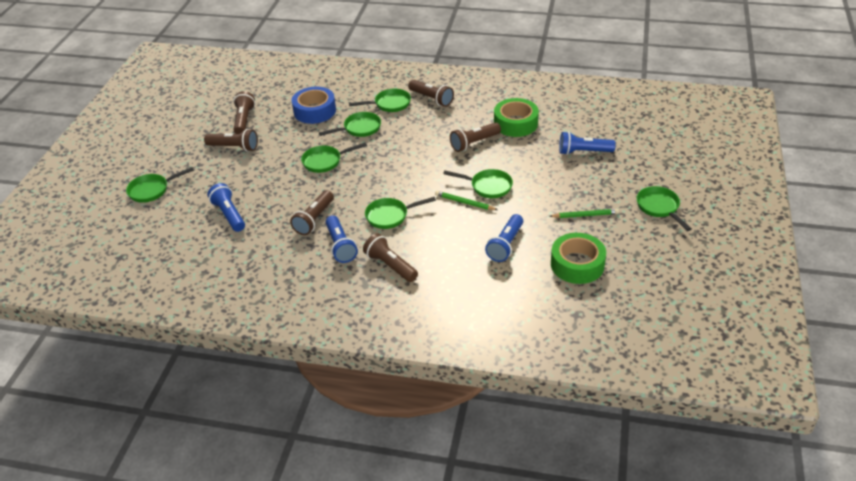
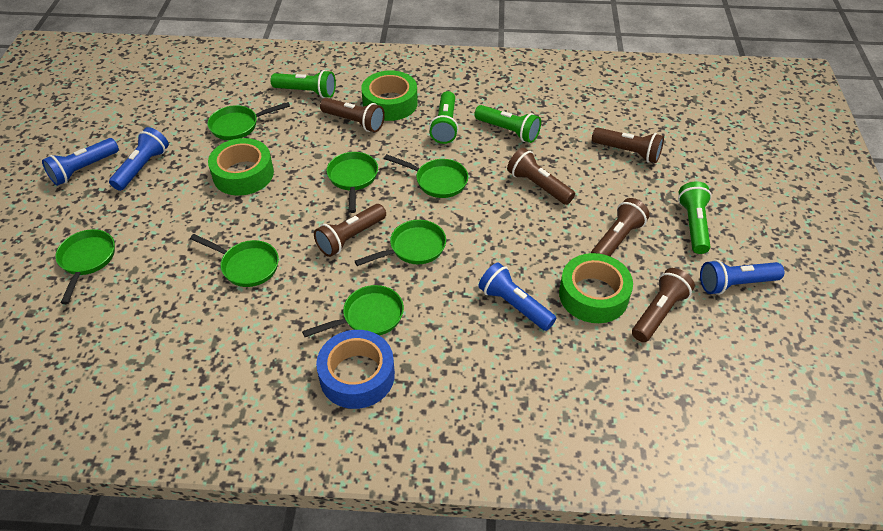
green flashlight: none = 0 -> [271,70,336,98] [429,91,458,144] [474,105,541,143] [678,181,711,254] = 4
green pencil: [435,191,498,210] [550,209,619,218] = 2 -> none = 0
green tape: [494,98,539,137] [551,233,606,284] = 2 -> [208,138,274,196] [361,70,418,121] [559,253,633,323] = 3

